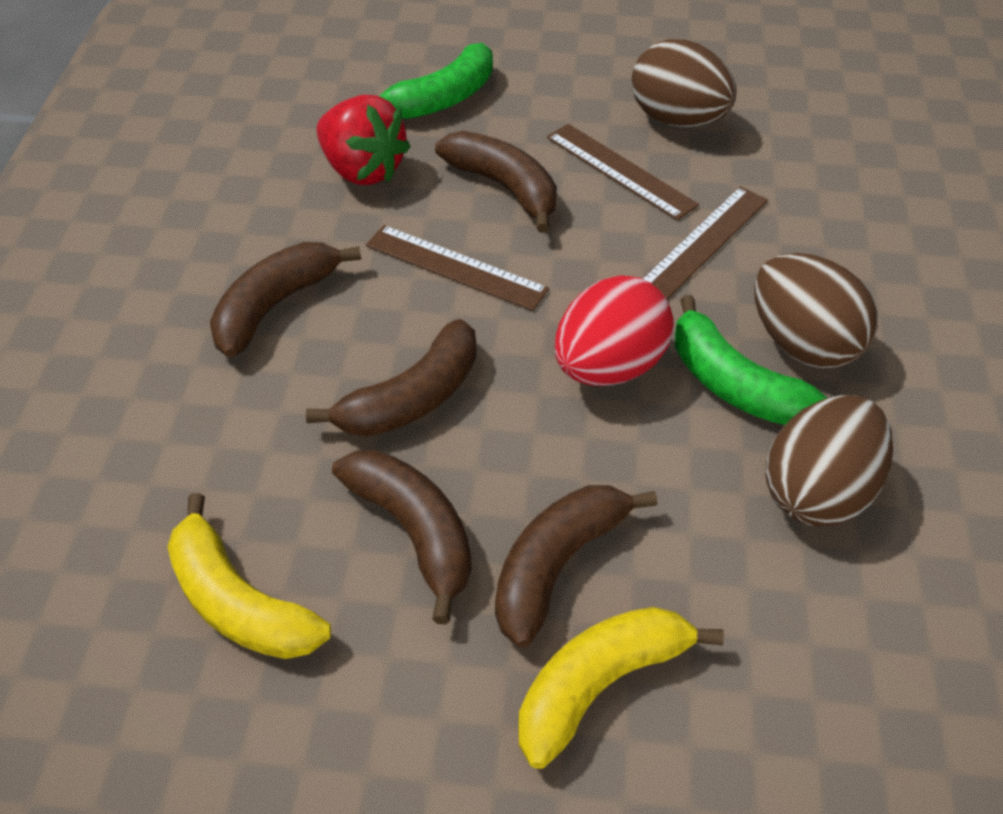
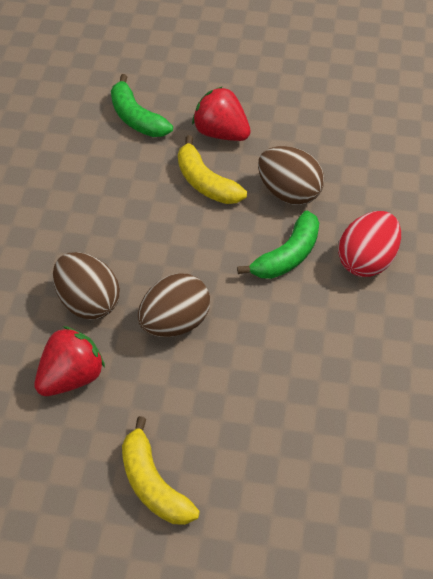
brown banana: [210,242,361,357] [306,319,477,437] [332,450,472,625] [435,131,557,233] [495,485,657,648] = 5 -> none = 0
brown ruler: [366,225,549,311] [547,124,699,220] [642,186,768,299] = 3 -> none = 0
red strawberry: [317,95,411,185] = 1 -> [35,326,105,396] [192,86,251,141] = 2

